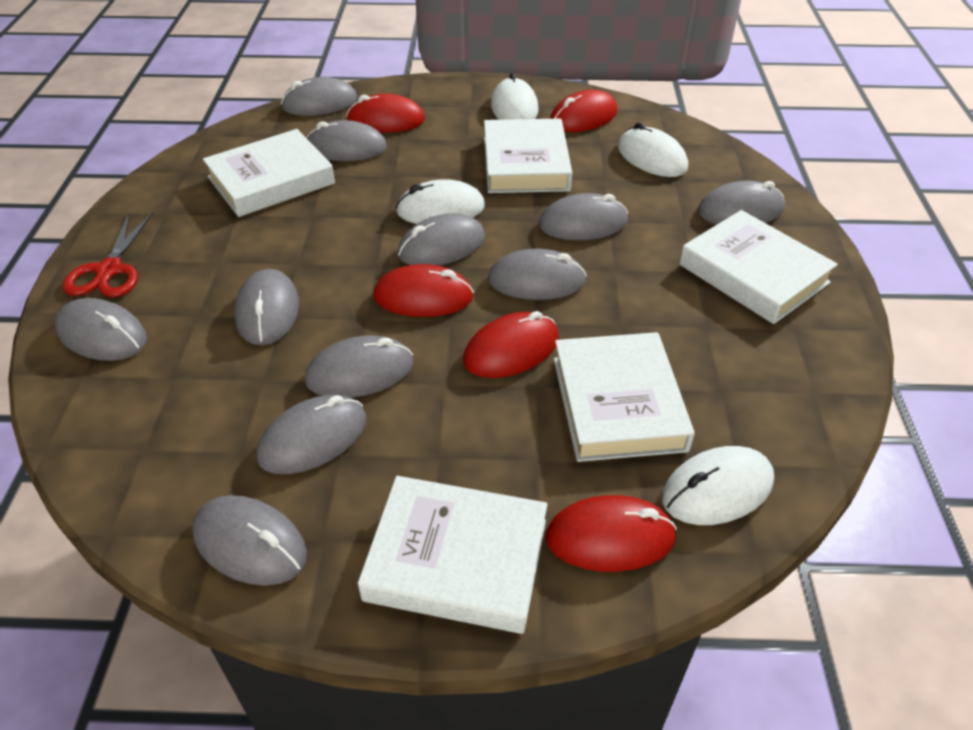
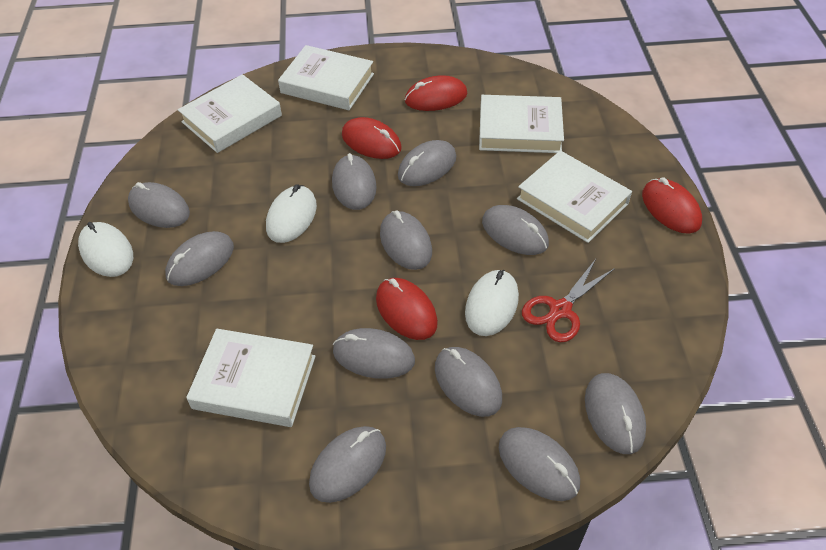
red mouse: [347,94,425,133] [373,264,474,317] [463,311,559,378] [546,495,677,572] [550,90,617,132] = 5 -> [342,117,401,159] [376,278,438,340] [405,75,468,111] [642,177,702,234] = 4
white mouse: [396,179,485,224] [491,73,539,120] [618,123,688,177] [662,446,774,525] = 4 -> [78,222,133,277] [266,184,317,243] [465,270,519,336] = 3

